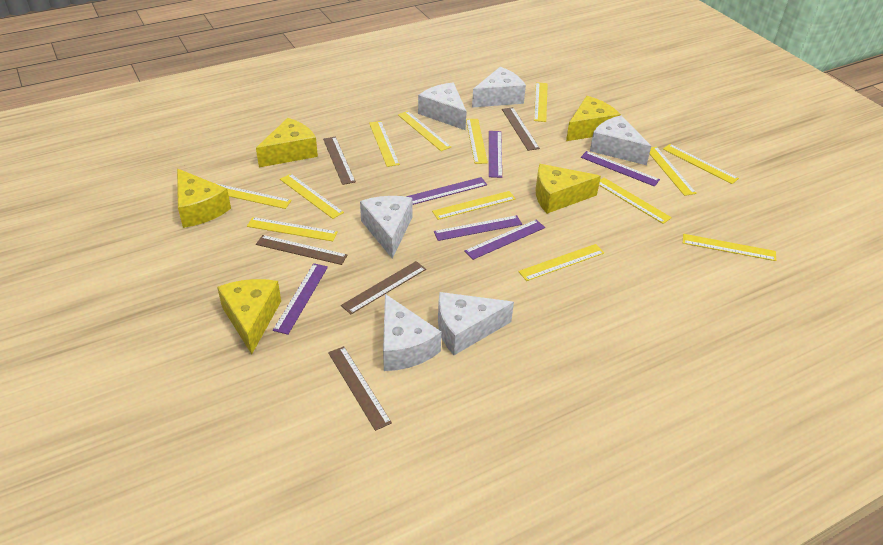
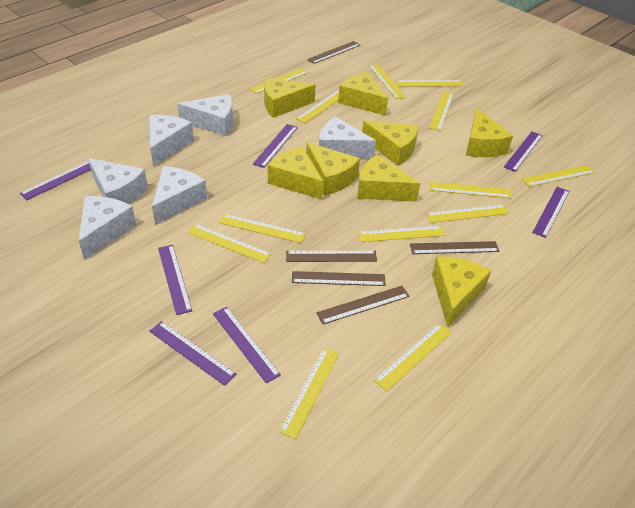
purple ruler: [273,263,328,335] [406,177,487,205] [434,215,522,241] [464,220,545,260] [489,131,502,178] [581,151,660,187] = 6 -> [20,161,91,200] [149,321,236,386] [158,245,192,315] [213,307,281,384] [253,124,298,168] [504,131,543,172] [532,187,569,238] = 7
yellow cheese: [177,169,231,228] [217,279,281,354] [256,118,318,167] [536,164,601,214] [566,96,621,141] = 5 -> [264,78,316,118] [268,146,323,200] [306,142,360,196] [338,72,388,116] [357,154,420,202] [362,121,418,166] [432,256,491,327] [466,108,513,157] = 8

